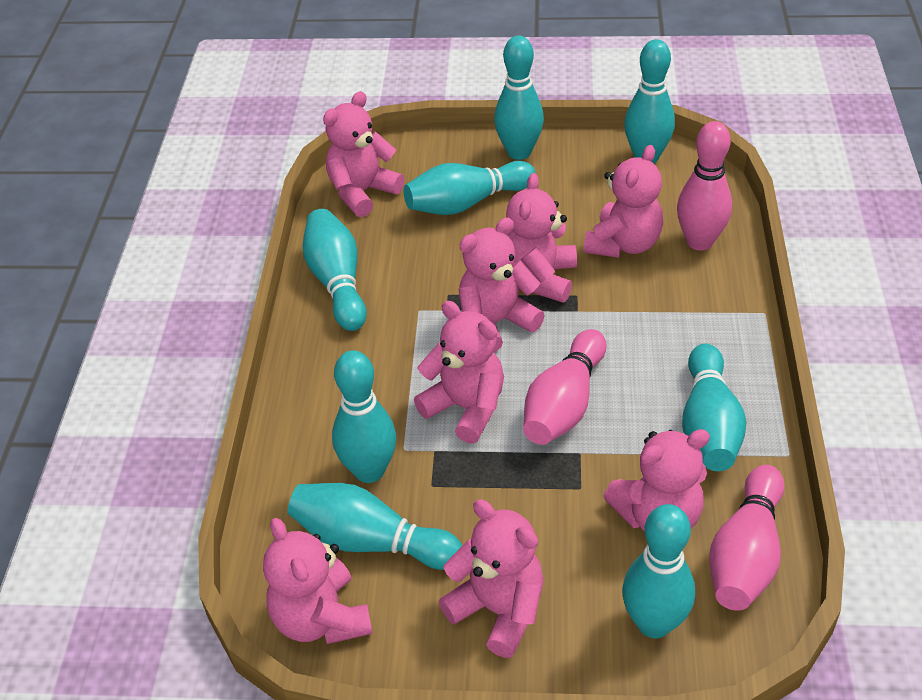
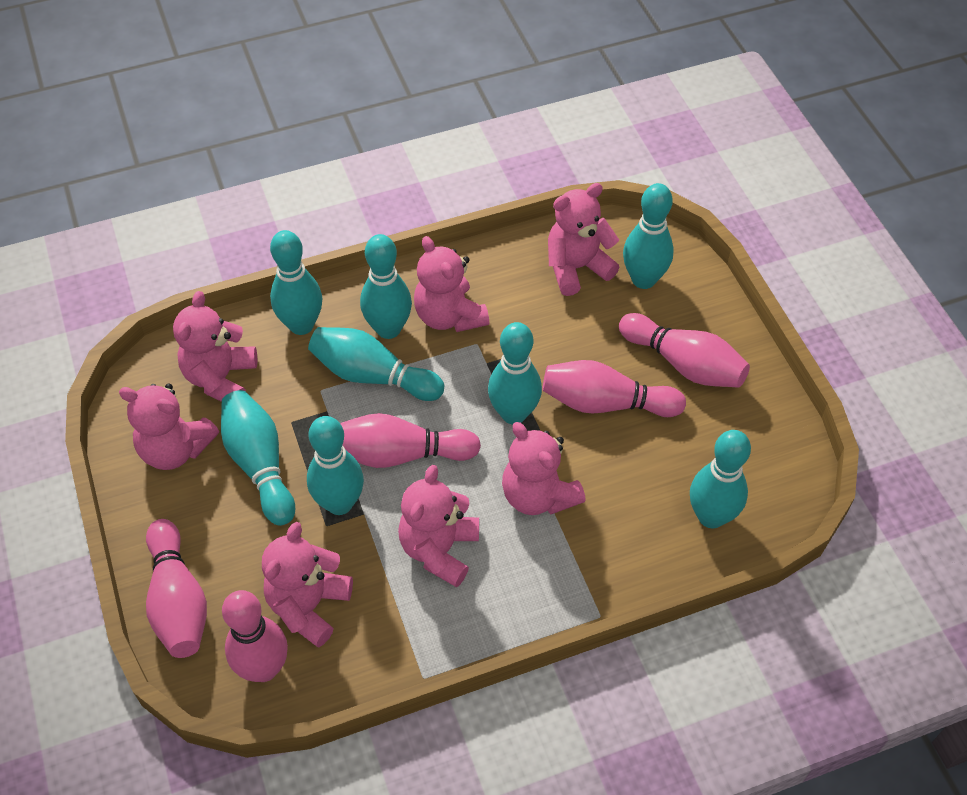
pink bowling pin: [523,329,606,445] [677,121,732,251] [709,465,785,611] = 3 -> [146,519,207,658] [222,590,288,682] [340,413,481,468] [542,360,686,417] [619,313,750,388] = 5
pink teddy bear: [263,518,373,644] [323,91,404,217] [414,301,504,444] [439,499,544,658] [458,217,545,352] [506,173,577,303] [584,145,663,258] [603,429,710,532] = 8 -> [119,383,219,470] [173,291,257,402] [262,522,353,647] [398,465,479,587] [414,236,489,332] [502,422,586,515] [548,183,620,296] = 7

